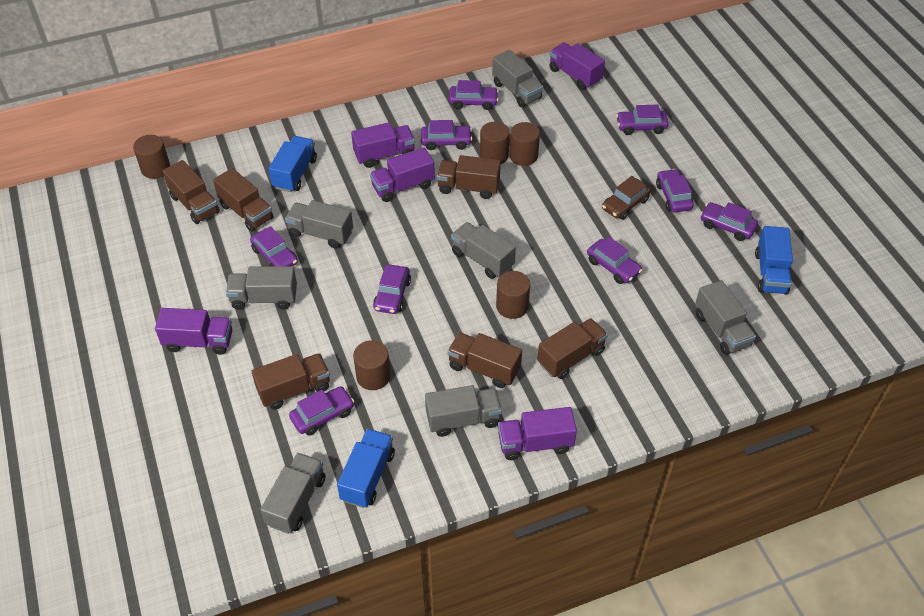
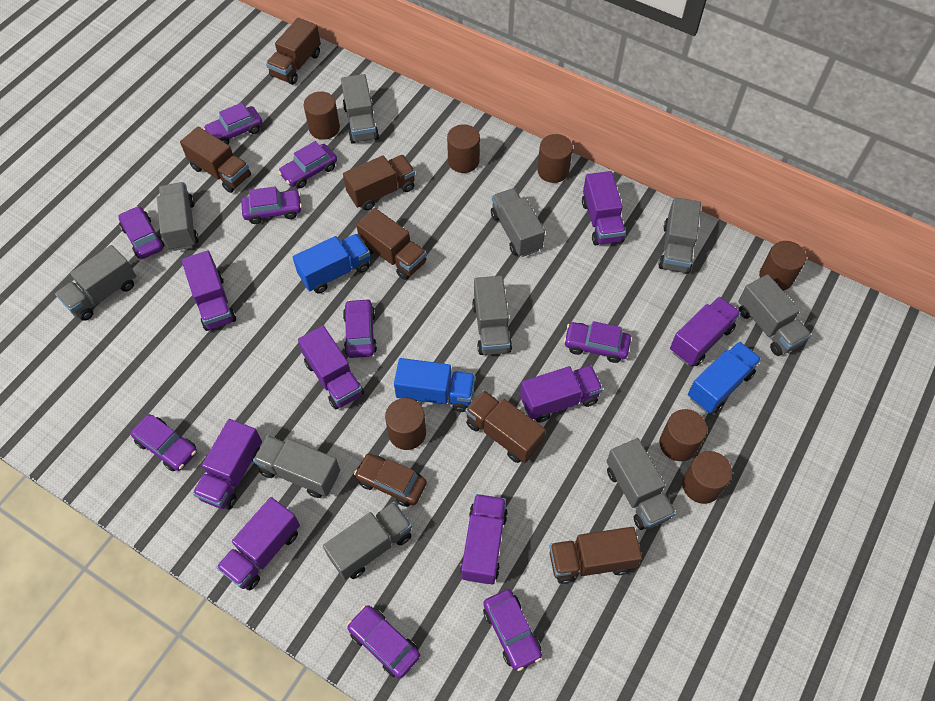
brown cylinder: [133,135,170,179] [353,340,390,390] [480,122,510,164] [496,271,530,319] [509,122,540,166] = 5 -> [304,91,340,140] [385,398,426,450] [447,124,480,173] [537,134,573,183] [659,409,707,461] [682,451,732,504] [759,241,806,291] = 7
grey truck: [226,266,297,310] [260,453,326,534] [285,200,353,248] [425,385,502,437] [451,222,516,279] [492,50,543,107] [695,280,756,355] = 7 -> [55,245,136,321] [157,182,199,251] [253,435,340,498] [323,502,412,580] [341,74,379,144] [472,276,512,355] [491,188,545,257] [606,438,676,530] [658,197,701,274] [738,274,811,356] = 10
purple truck: [155,308,232,355] [351,122,415,168] [370,147,435,202] [498,407,577,460] [549,43,605,90] = 5 -> [181,251,236,331] [193,419,262,510] [216,497,300,590] [298,326,364,410] [460,494,508,584] [520,365,603,423] [582,171,626,245] [670,297,741,366] = 8

